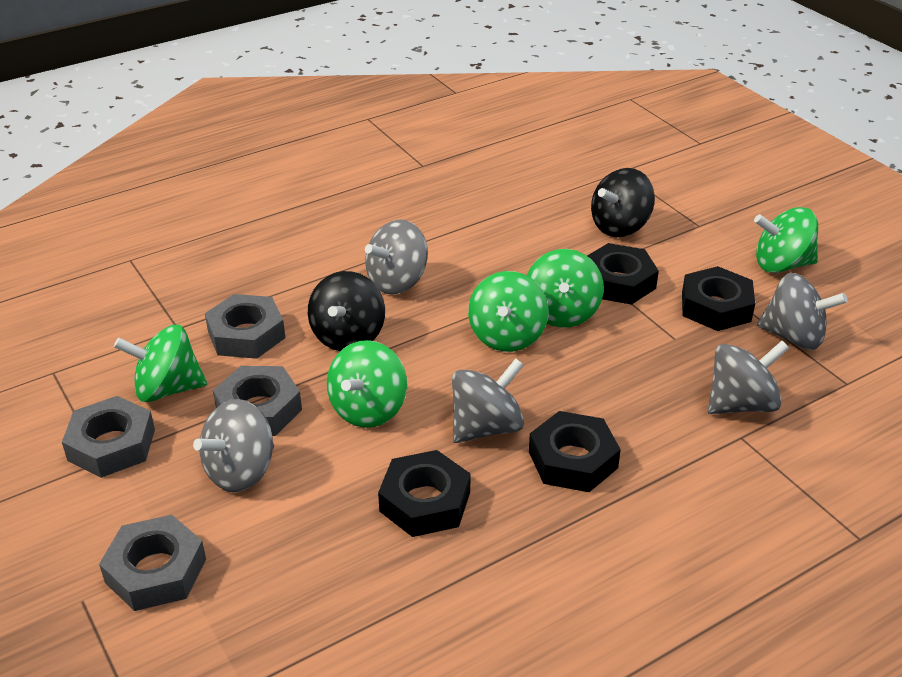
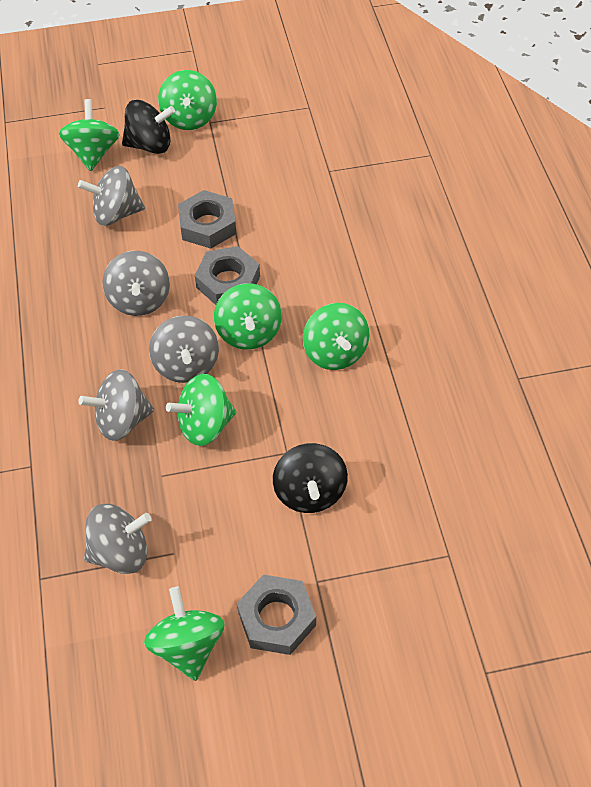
black nut: [378,450,471,537] [529,411,621,492] [587,243,659,305] [682,266,755,331] = 4 -> none = 0
green spinning top: [114,325,207,402] [327,340,407,428] [468,271,549,352] [527,249,604,328] [754,207,818,273] = 5 -> [59,99,120,171] [144,587,225,681] [158,70,217,130] [166,374,236,446] [214,283,282,350] [303,303,370,370] = 6
grey nut: [62,396,155,478] [99,515,206,611] [205,294,285,359] [213,366,302,436] = 4 -> [178,190,236,249] [195,246,260,305] [237,575,316,655] = 3

